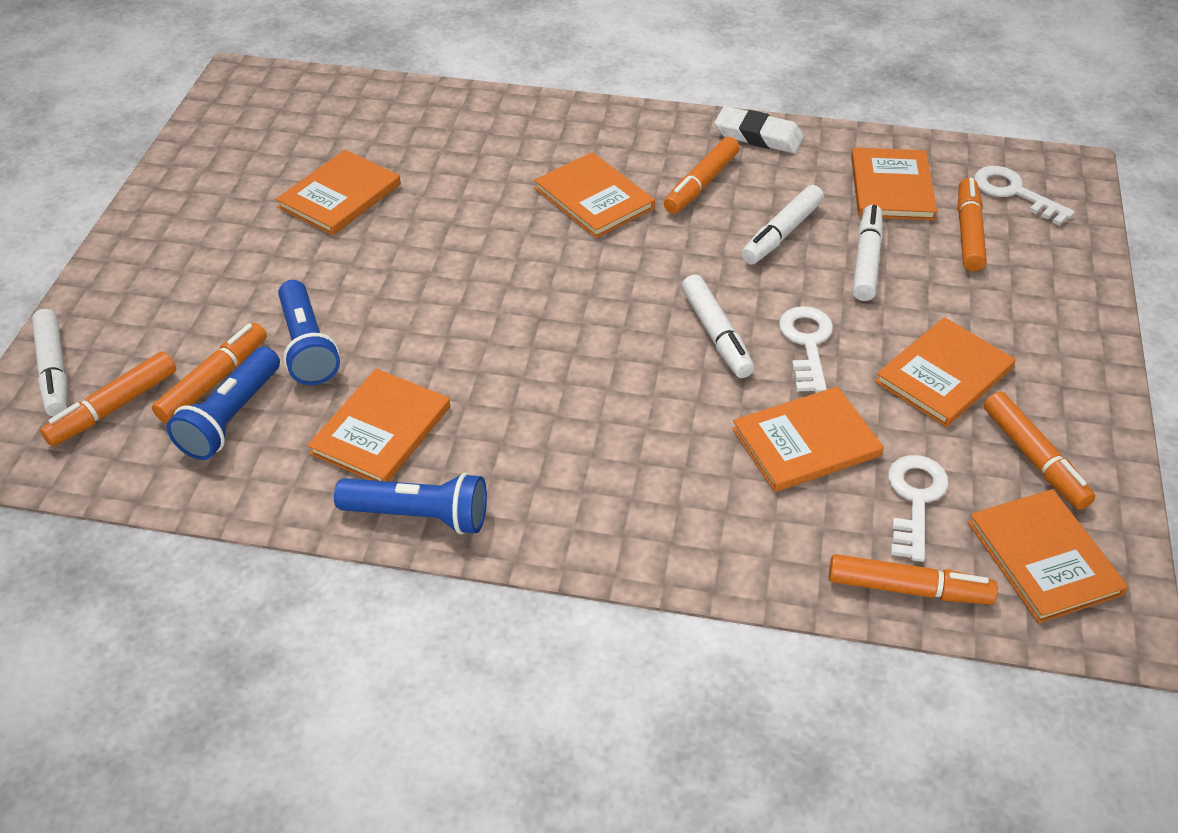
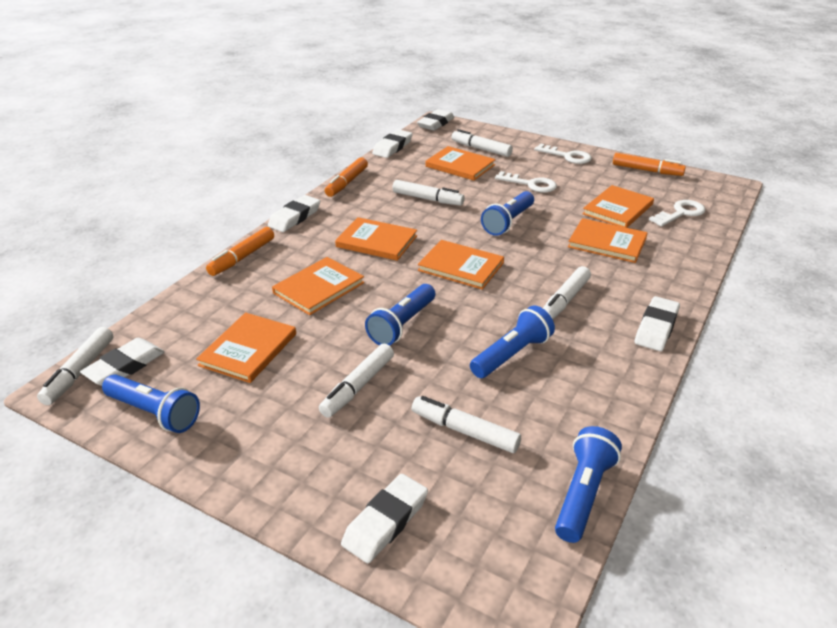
blue flashlight: [167,347,280,460] [278,280,340,385] [334,473,487,535] = 3 -> [102,374,200,433] [365,284,435,346] [470,305,555,378] [481,191,534,236] [555,426,622,543] = 5
orange marker: [40,352,176,447] [152,323,267,424] [664,137,740,214] [829,554,998,604] [958,178,987,271] [984,391,1095,510] = 6 -> [206,227,274,276] [325,157,368,197] [613,153,686,176] = 3
white eraser: [715,106,804,154] = 1 -> [80,338,165,386] [268,195,320,232] [341,474,428,563] [372,130,413,158] [417,109,454,131] [635,296,680,351] = 6
white marker: [32,309,68,417] [681,275,754,378] [741,185,824,264] [853,205,883,301] = 4 -> [37,327,113,405] [319,344,394,418] [392,180,465,206] [412,396,521,453] [452,129,513,157] [543,266,591,319] = 6

